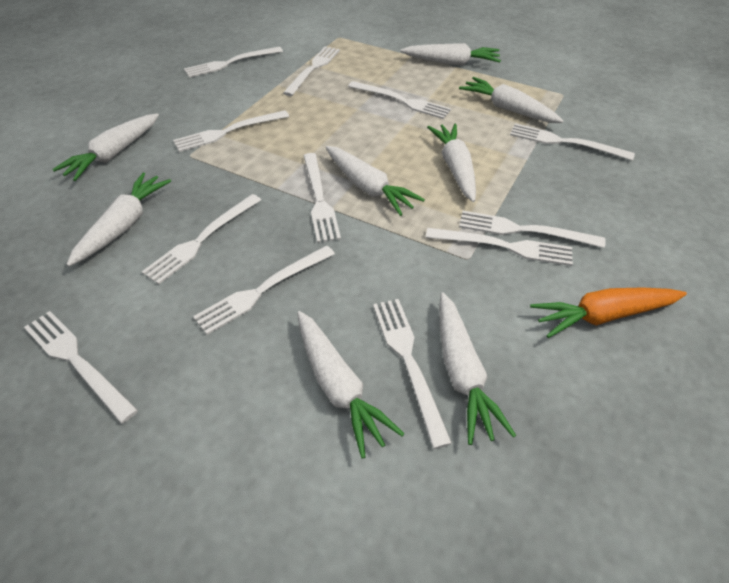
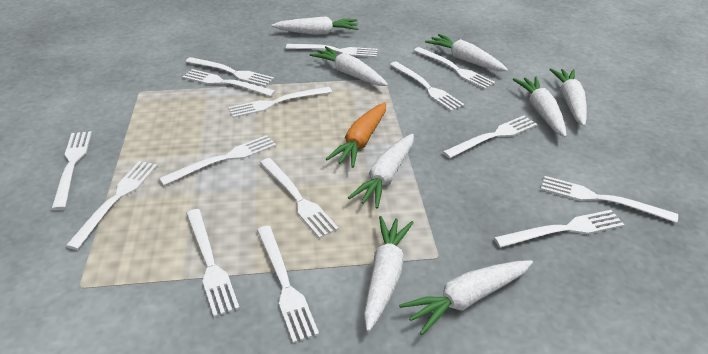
white fork: [24,311,138,424] [142,194,261,284] [173,110,289,152] [184,47,283,78] [193,245,335,335] [283,46,340,96] [303,153,341,243] [348,81,451,119] [373,299,452,449] [426,228,573,266] [459,211,606,248] [510,124,635,161] = 12 -> [51,131,92,210] [66,161,157,250] [159,135,276,186] [183,69,276,96] [185,57,274,87] [186,209,240,317] [228,87,332,118] [257,226,319,343] [260,158,339,239] [286,44,378,58] [390,61,465,111] [413,47,495,89] [443,116,537,159] [494,210,624,248] [541,176,678,223] = 15

